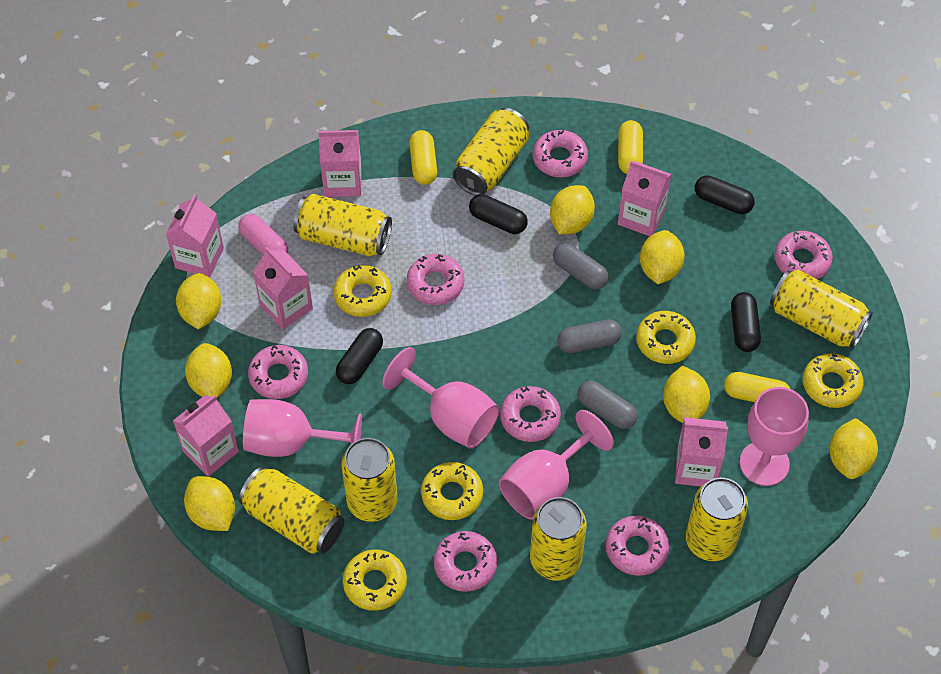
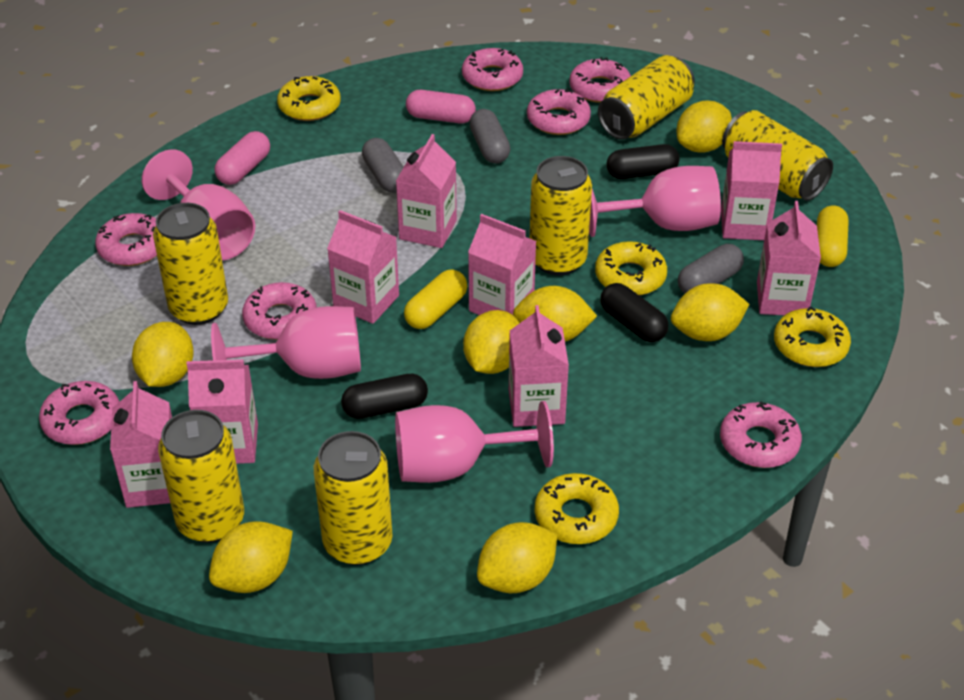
black capsule: [336,328,383,384] [469,194,528,234] [695,175,755,214] [731,292,761,352] = 4 -> [341,374,428,419] [600,283,668,342] [606,144,680,179] = 3
pink capsule: [238,214,288,255] = 1 -> [214,131,270,185] [406,90,476,123] = 2
pink carton: [166,194,224,278] [173,395,239,476] [253,247,313,330] [318,130,361,197] [618,161,672,236] [675,417,728,487] = 6 -> [110,381,172,508] [186,359,258,464] [327,210,399,324] [396,134,457,248] [468,214,536,316] [509,305,569,427] [721,141,782,240] [757,201,821,315] = 8
yellow can: [239,467,345,554] [294,194,392,256] [341,438,398,522] [453,108,530,196] [530,497,587,581] [686,478,748,561] [770,270,873,349] = 7 -> [153,203,228,325] [158,410,244,543] [314,431,392,565] [530,156,592,276] [598,55,695,140] [722,110,833,201] = 6
yellow capsule: [409,130,437,185] [618,120,643,174] [724,372,790,402] = 3 -> [404,270,467,329] [817,206,849,267] = 2
yellow donut: [333,265,392,317] [343,549,407,611] [421,462,483,520] [636,311,696,364] [803,353,864,408] = 5 -> [277,76,341,121] [535,473,619,544] [595,241,667,296] [774,307,851,367] = 4

